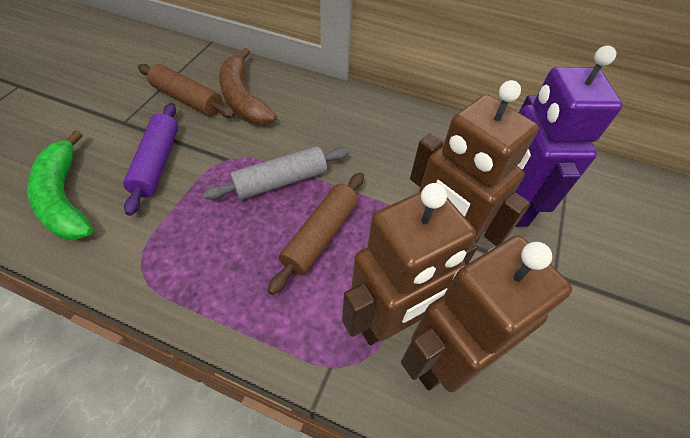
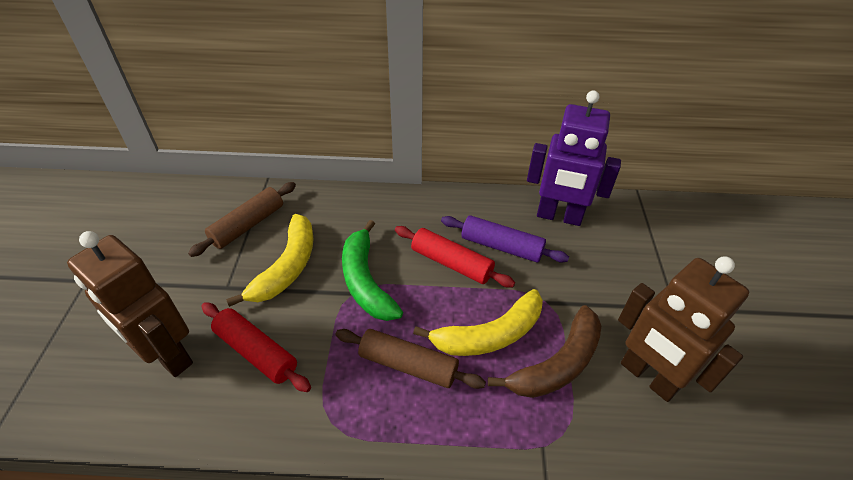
brown robot: [342,183,478,345] [401,235,572,392] [410,80,539,246] = 3 -> [67,231,193,377] [618,256,749,402] = 2
grey rolling pin: [203,146,349,200] = 1 -> none = 0
red rolling pin: none = 0 -> [201,302,311,392] [395,226,515,287] = 2
yellow banana: none = 0 -> [226,214,313,307] [413,289,543,356] = 2

